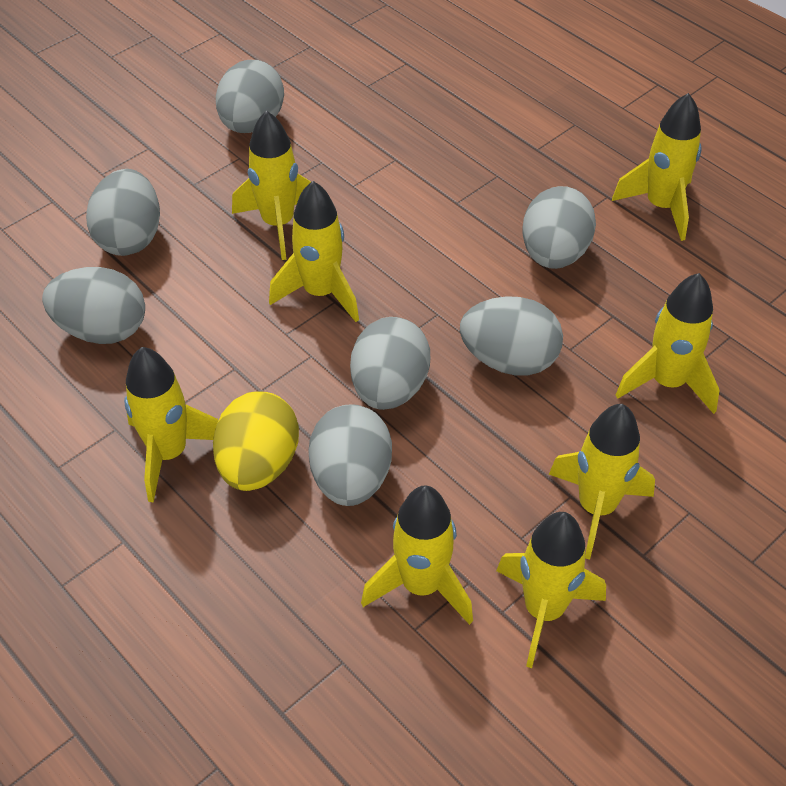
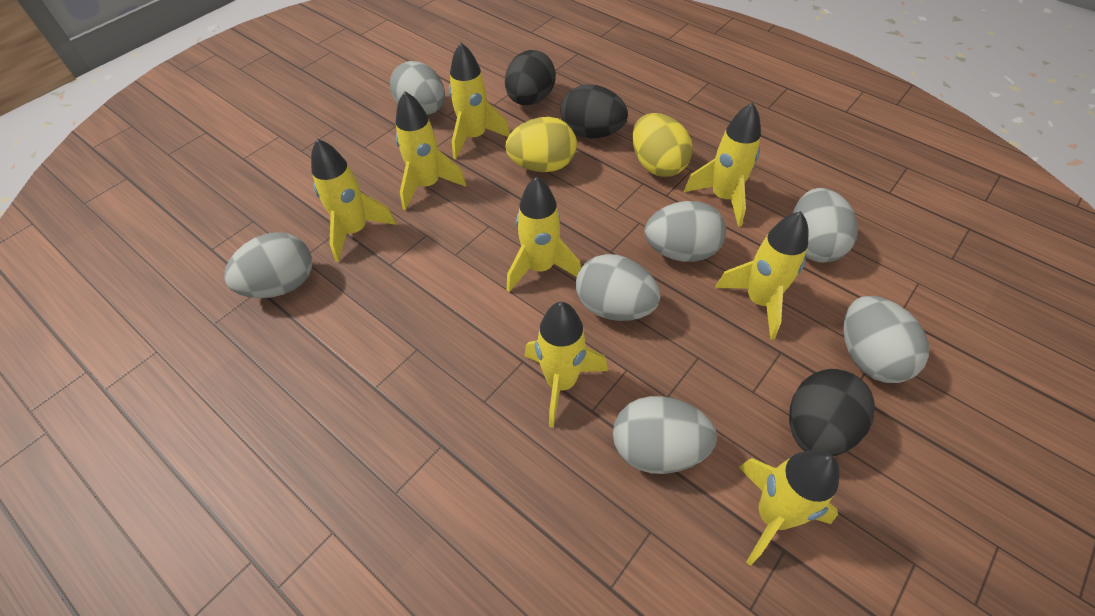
black egg: none = 0 -> [505,50,556,106] [561,84,628,138] [789,369,875,456] = 3
yellow egg: [213,391,299,491] = 1 -> [505,117,577,172] [632,113,693,177] = 2

